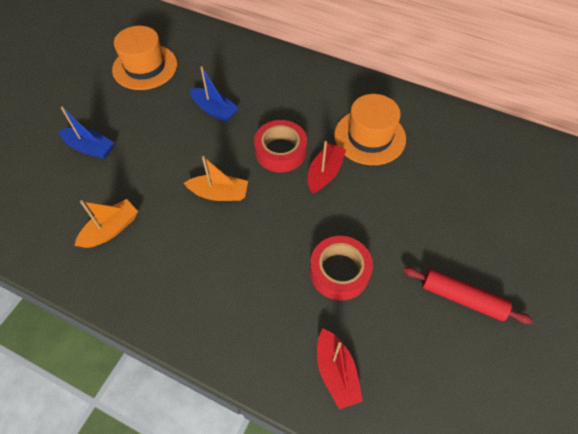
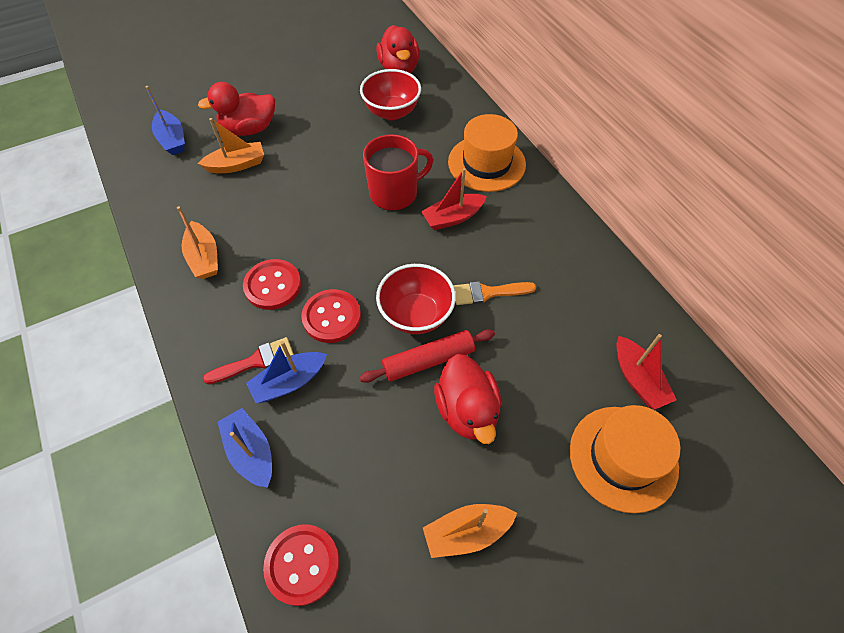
blue boat: [59,107,114,159] [190,66,239,122] = 2 -> [146,86,185,155] [218,408,272,488] [246,341,327,404] = 3
orange boat: [74,199,138,248] [184,156,248,201] = 2 -> [177,206,218,279] [198,118,264,173] [423,504,517,558] = 3
orange brush: none = 0 -> [453,281,536,305] = 1
red bowl: none = 0 -> [360,69,421,120] [376,264,456,334] = 2
red brush: none = 0 -> [203,337,294,384] = 1
red button: none = 0 -> [243,259,301,310] [263,524,340,606] [301,289,361,343] = 3
red duck: none = 0 -> [198,82,275,136] [376,25,420,73] [434,354,501,444] = 3
red mug: none = 0 -> [363,134,433,211] = 1
red tape: [254,120,307,172] [310,236,373,300] = 2 -> none = 0

